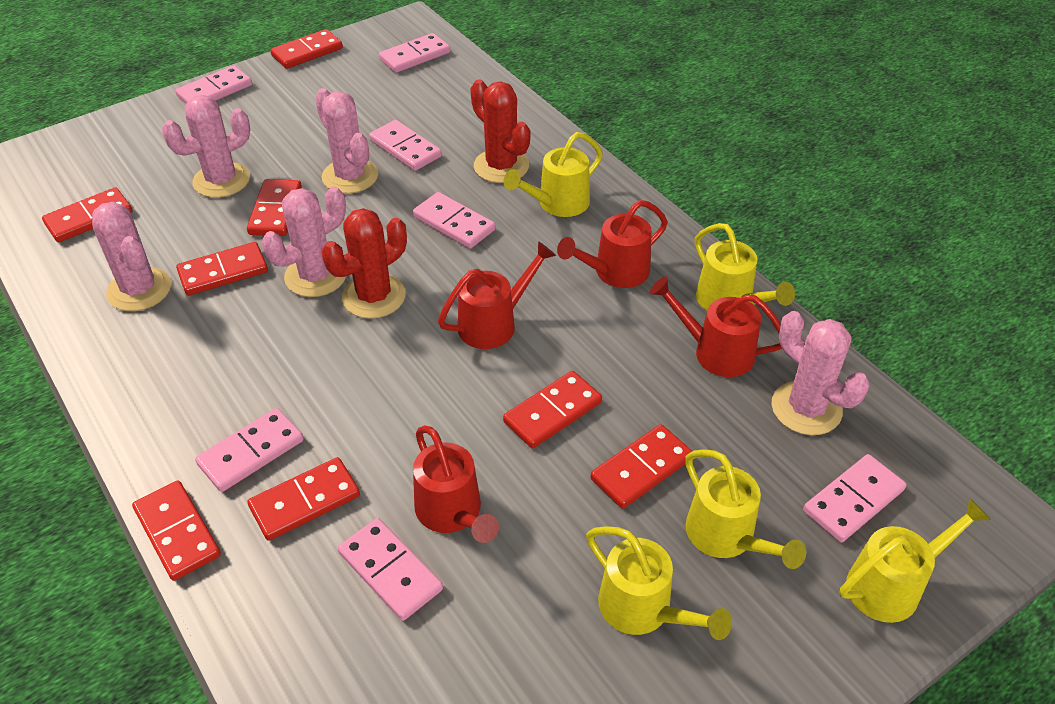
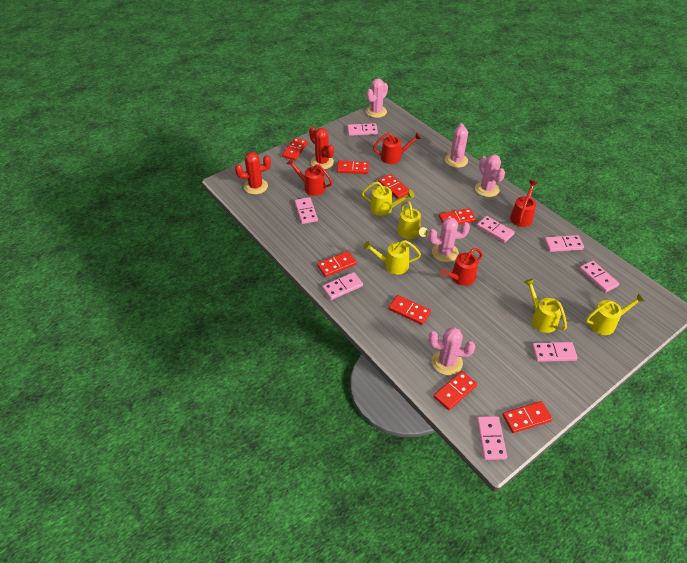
pink domino: [175,65,252,104] [195,408,304,492] [338,518,443,621] [369,120,442,171] [379,33,450,73] [413,192,495,249] [803,454,906,542] = 7 -> [295,197,318,224] [322,272,363,300] [347,123,378,136] [477,216,515,243] [477,416,507,460] [532,342,578,362] [544,235,584,252] [579,260,619,293] = 8

